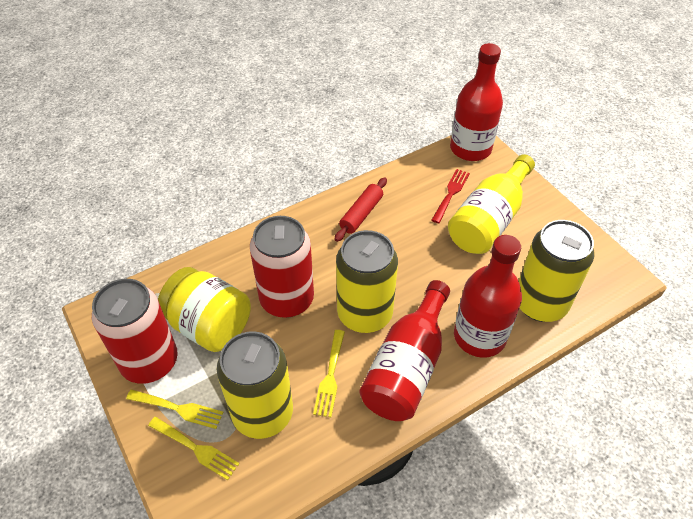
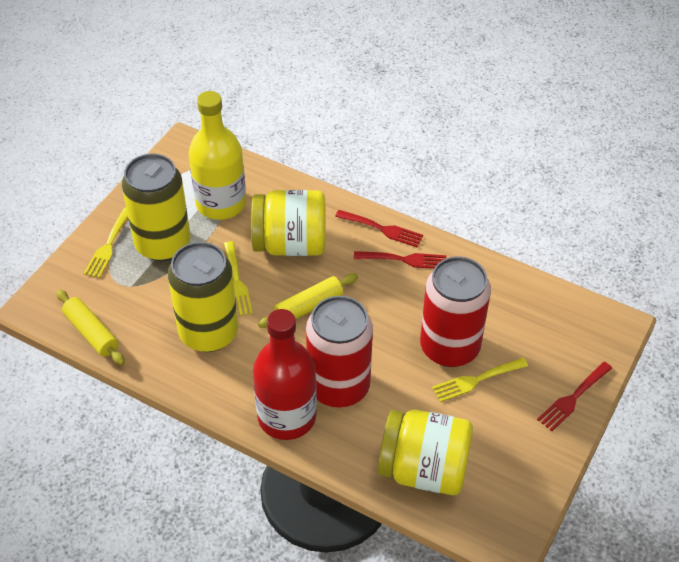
red bottle: [360,280,450,421] [450,43,503,161] [454,235,522,358] = 3 -> [253,309,317,440] = 1
red fork: [432,169,470,223] = 1 -> [335,210,423,247] [354,251,446,269] [537,362,612,431] = 3
red rolling pin: [335,177,387,242] = 1 -> none = 0
yellow can: [217,332,293,439] [336,230,398,333] [519,220,595,322] = 3 -> [121,153,190,261] [168,242,238,352] = 2
yellow jar: [158,267,251,352] = 1 -> [251,190,325,256] [378,410,473,495] = 2
yellow rolling pin: none = 0 -> [56,289,125,365] [258,273,358,328] = 2

